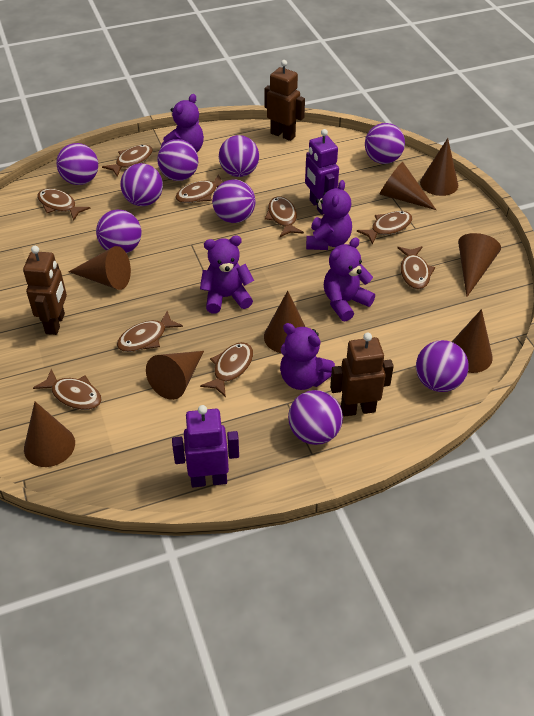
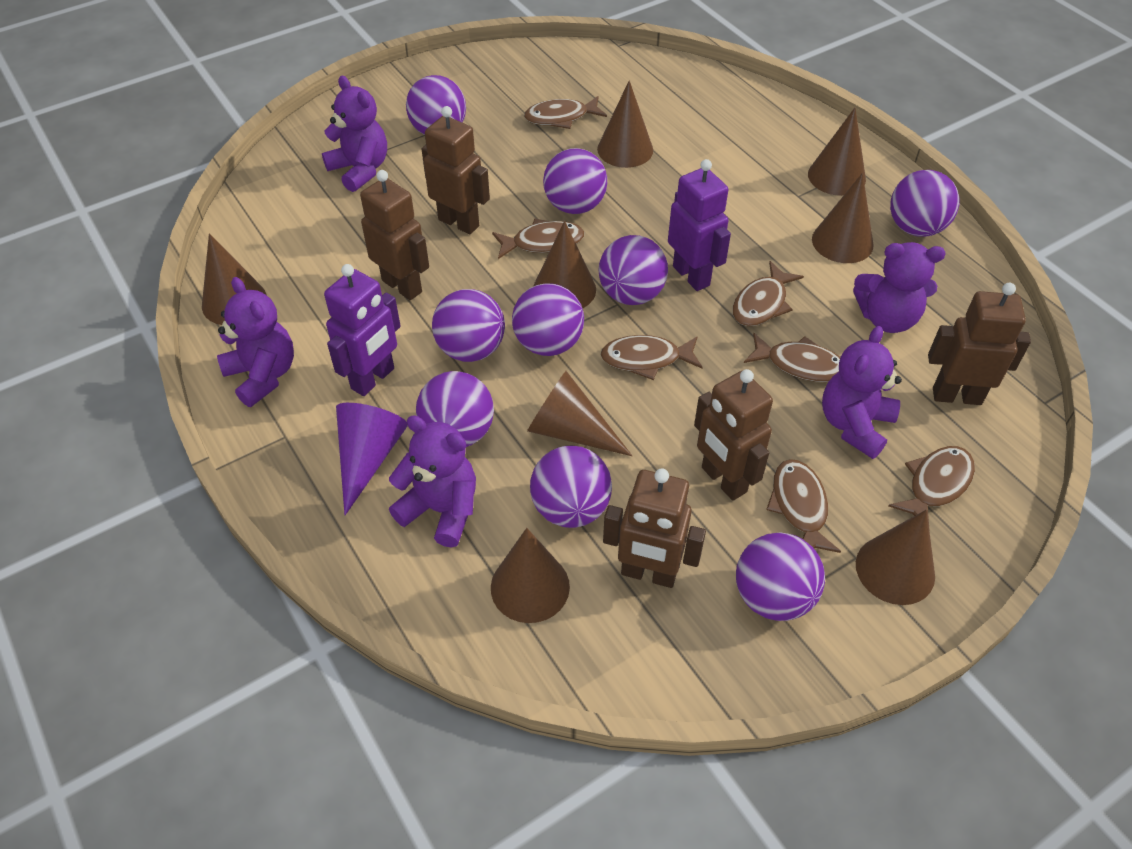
brown fish: [33,369,102,410] [37,188,91,221] [102,145,153,177] [117,311,183,352] [175,174,223,203] [200,342,253,397] [265,196,304,237] [357,211,412,245] [397,246,435,290] = 9 -> [492,219,584,259] [524,96,607,129] [600,335,703,380] [733,261,804,326] [744,333,840,382] [766,459,841,553] [888,446,975,531] = 7
brown robot: [23,246,67,335] [265,60,305,141] [330,333,394,417] = 3 -> [360,170,429,300] [421,106,490,234] [603,468,706,588] [694,369,773,501] [928,283,1031,405] = 5
purple cone: none = 0 -> [336,403,408,515] = 1

